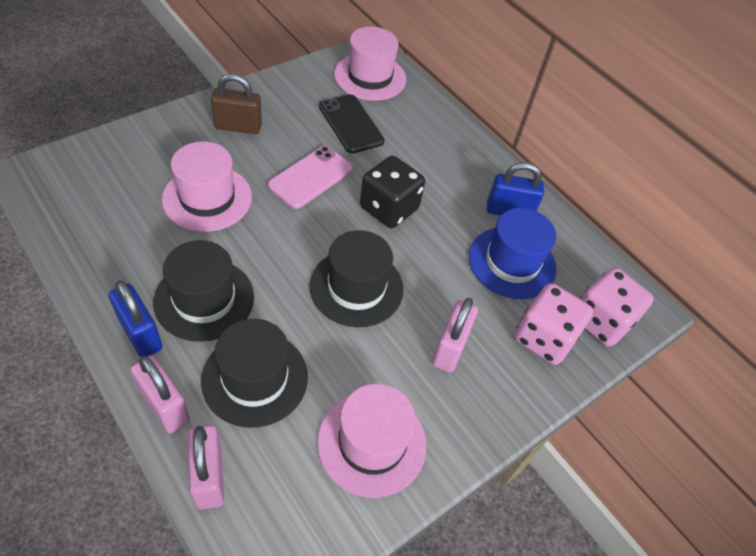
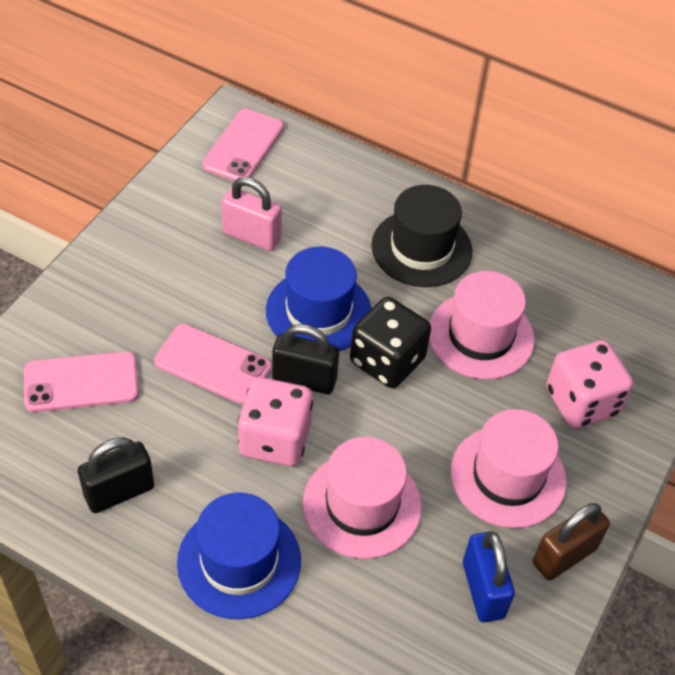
black hat: [153,240,254,342] [201,319,308,428] [310,230,404,327] = 3 -> [371,185,472,287] = 1
black padlock: none = 0 -> [78,437,154,513] [272,324,339,394] = 2
black phone: [319,94,385,153] = 1 -> none = 0
blue hat: [469,208,556,299] = 1 -> [177,493,301,619] [266,247,371,351] = 2
blue padlock: [108,280,162,357] [487,162,544,215] = 2 -> [463,531,515,622] = 1
pink padlock: [130,355,190,433] [188,424,224,510] [432,298,478,373] = 3 -> [221,177,282,251] = 1
pink phone: [268,146,353,209] = 1 -> [24,351,139,412] [154,324,272,405] [202,108,284,181] = 3

